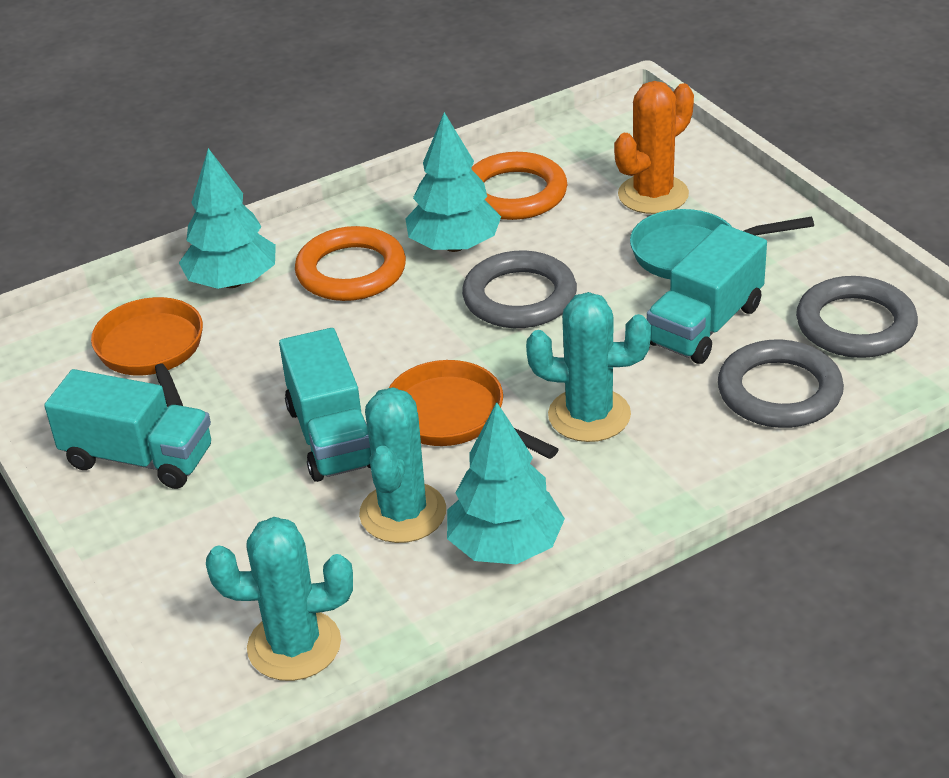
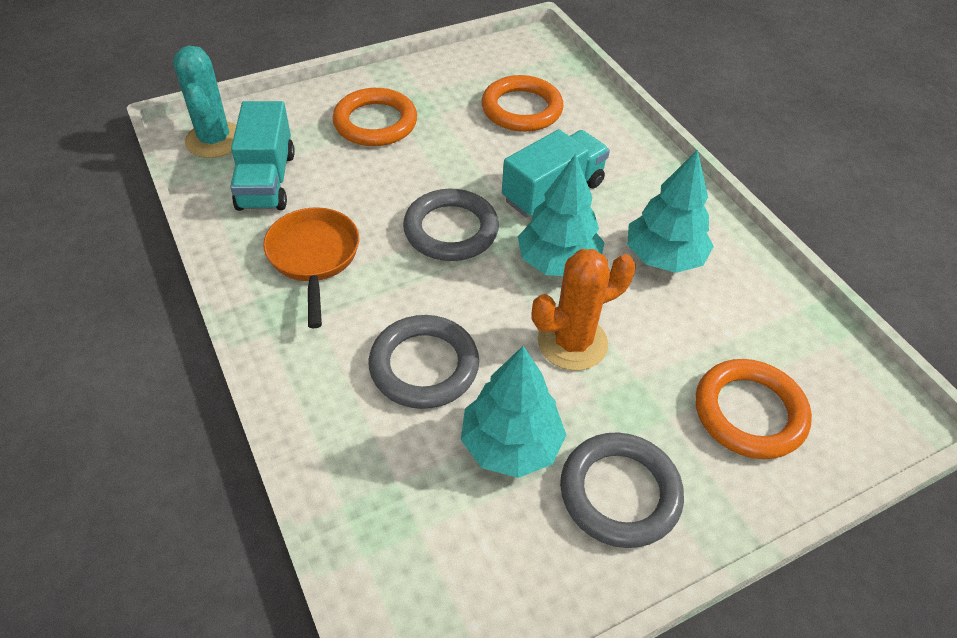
orange pan: [91,297,203,407] [389,360,559,459] = 2 -> [263,207,359,328] = 1
orange ring: [295,226,406,301] [471,152,567,220] = 2 -> [332,88,417,146] [481,75,563,132] [695,359,812,459] = 3
turquoise cactus: [206,517,353,681] [359,387,446,543] [526,292,651,442] = 3 -> [173,46,236,158] = 1
turquoise pan: [630,209,814,279] = 1 -> none = 0
turquoise truck: [44,369,211,489] [279,328,371,482] [647,224,767,364] = 3 -> [230,101,295,211] [502,129,610,217] = 2

